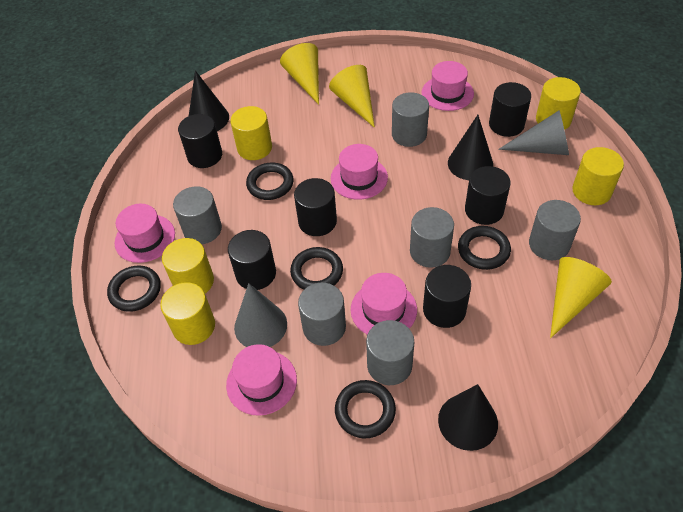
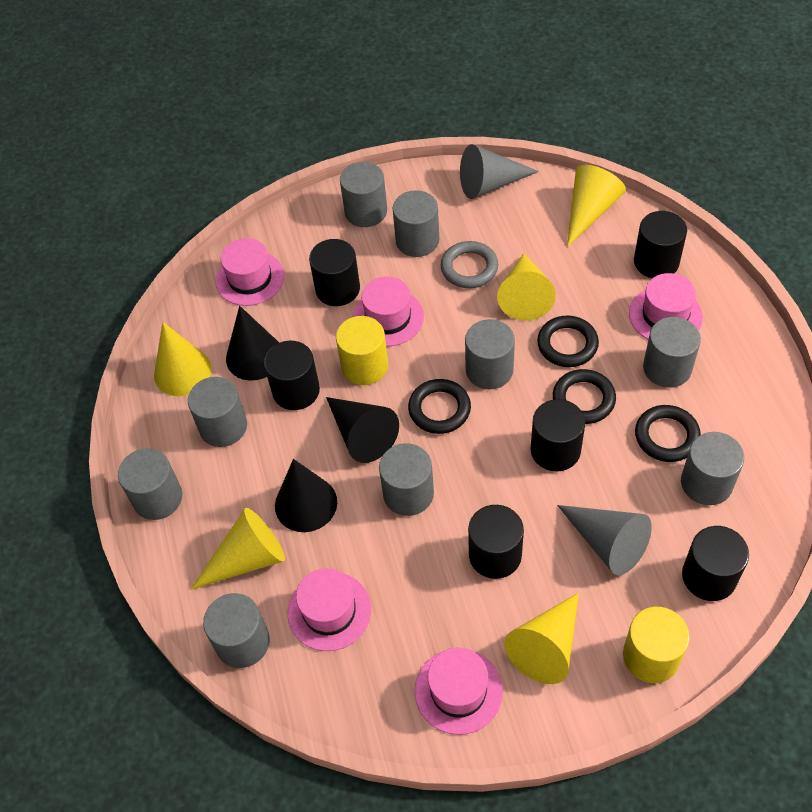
black ring: [107,266,161,312] [246,163,294,200] [290,247,343,290] [335,380,396,438] [458,226,511,270] = 5 -> [408,379,471,434] [537,315,599,367] [553,369,616,424] [635,405,701,462] = 4
grey cylinder: [173,186,222,244] [298,283,346,346] [366,320,414,385] [392,92,429,147] [410,207,454,268] [529,200,581,260] = 6 -> [118,448,182,520] [188,377,247,447] [203,593,270,668] [340,162,387,227] [379,443,434,516] [393,190,439,257] [465,319,515,389] [643,317,701,388] [681,432,744,505] = 9
grey ring: none = 0 -> [441,241,498,288] = 1
yellow cone: [280,43,319,105] [329,65,375,128] [550,257,612,338] = 3 -> [154,322,212,396] [190,508,285,590] [497,253,556,321] [504,593,579,684] [567,165,626,247] = 5
yellow cylinder: [160,282,215,345] [162,238,214,294] [230,106,272,160] [536,77,581,130] [572,147,624,205] = 5 -> [336,316,388,385] [623,607,690,683] = 2

